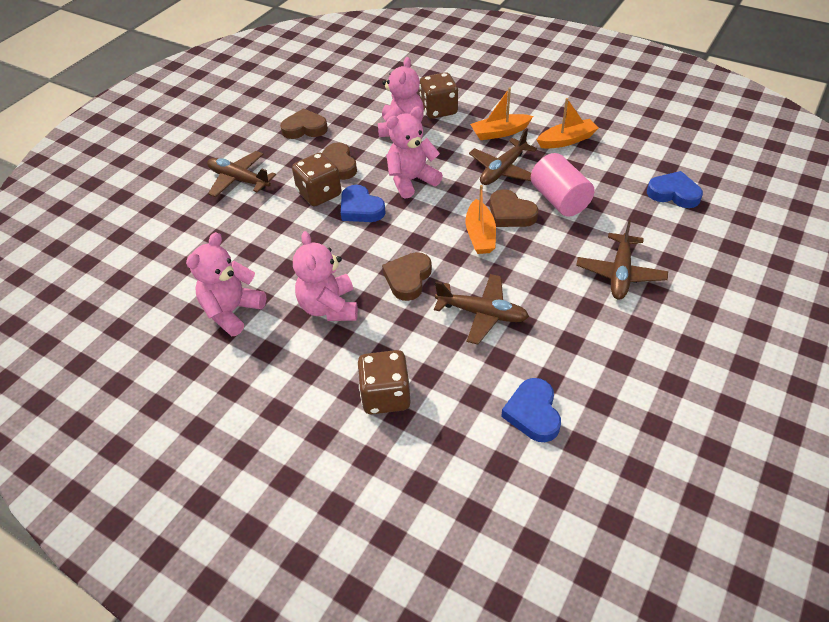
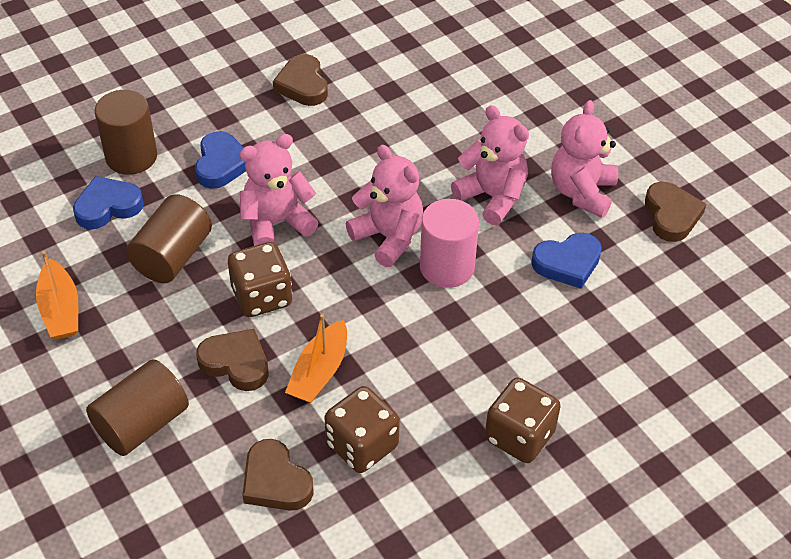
brown cylinder: none = 0 -> [86,359,189,456] [95,90,157,175] [126,194,212,283] = 3
brown plane: [207,151,276,197] [434,274,529,344] [469,128,537,185] [576,220,668,300] = 4 -> none = 0
orange boat: [466,185,496,254] [470,88,533,140] [537,98,599,149] = 3 -> [36,251,78,339] [285,314,347,403] = 2

